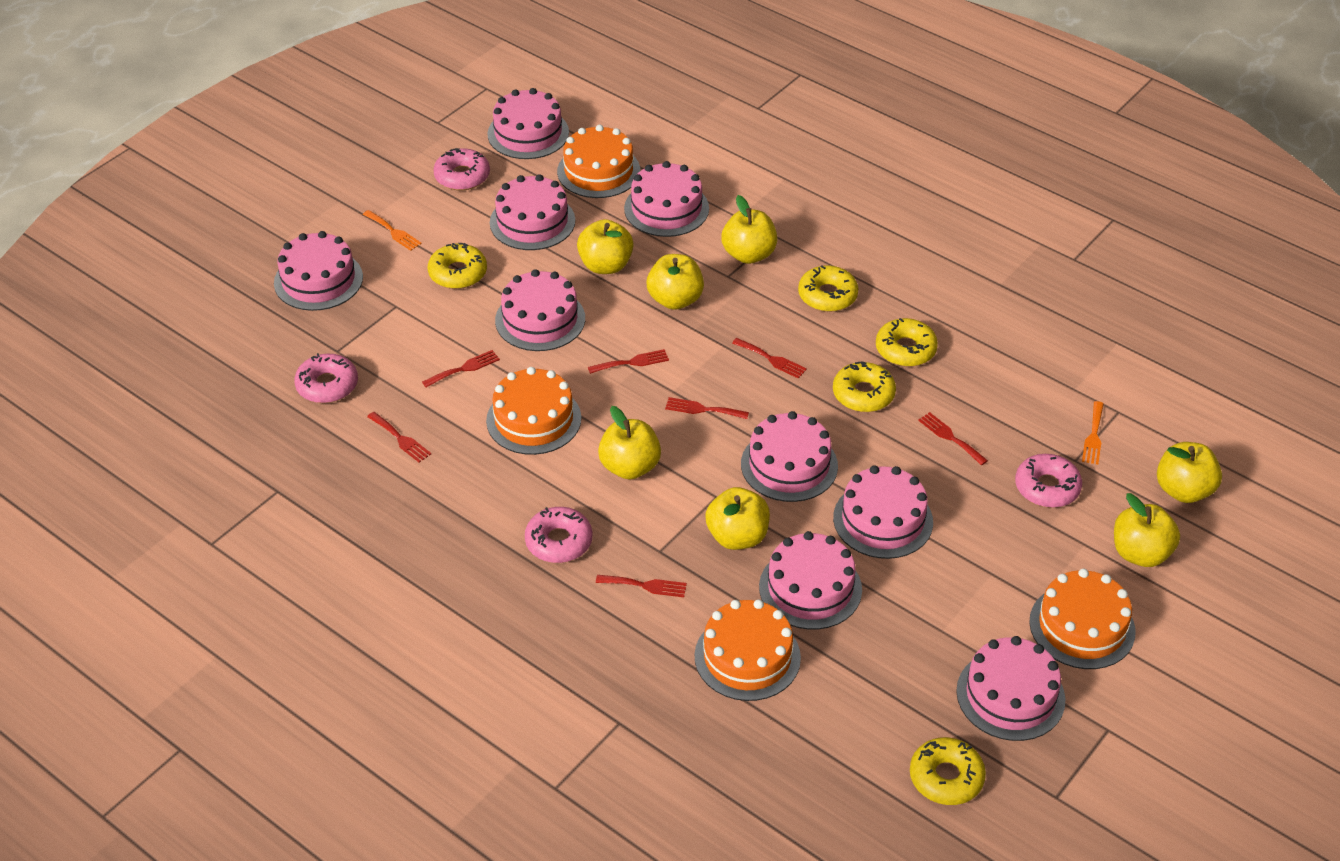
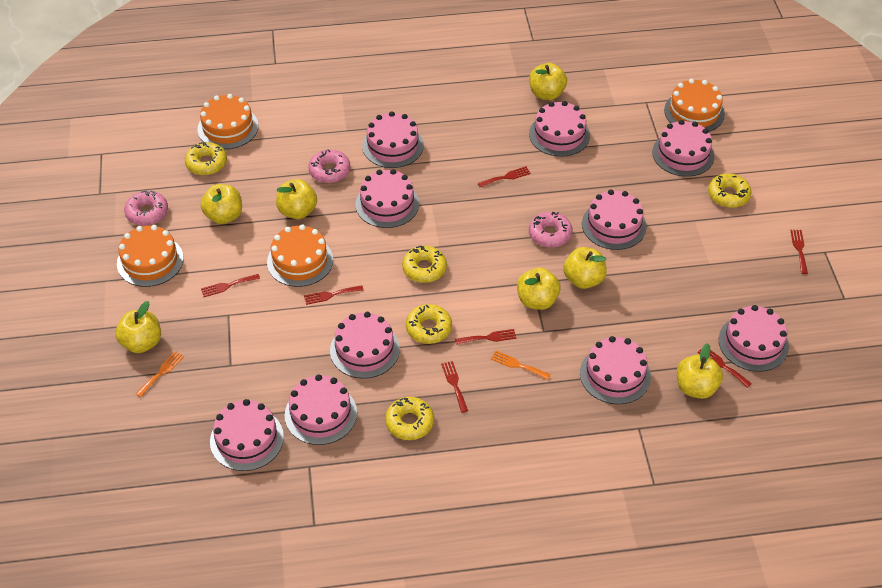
pink cake: [274,231,363,311] [487,88,569,159] [490,174,575,250] [495,269,585,351] [624,161,709,237] [741,411,838,502] [759,531,862,630] [833,465,933,559] [956,636,1066,741] = 9 -> [210,399,284,471] [285,374,357,445] [330,312,400,379] [356,169,419,228] [362,112,424,168] [529,101,590,157] [580,336,651,404] [582,190,647,250] [652,120,715,177] [719,305,789,372] = 10
pink donut: [294,353,358,403] [433,148,490,190] [525,507,592,563] [1015,454,1082,508] = 4 -> [124,190,168,226] [308,149,350,183] [529,212,572,248] = 3

